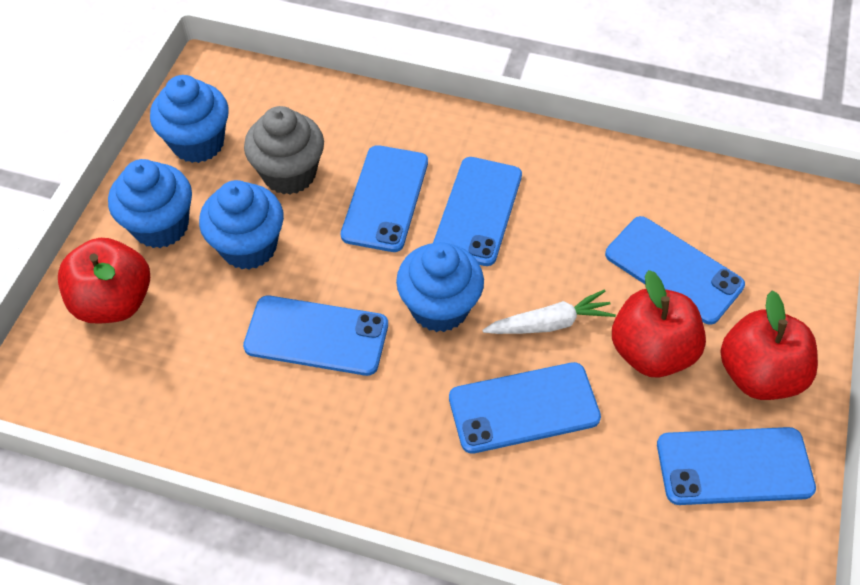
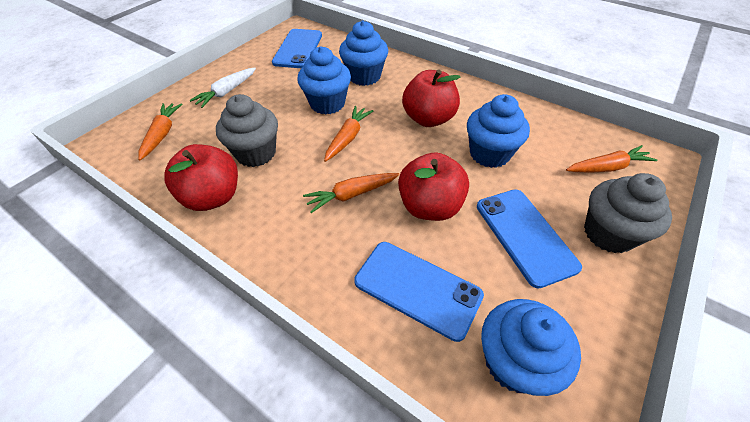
blue phone: [243,295,388,376] [341,145,428,252] [433,157,522,266] [449,362,601,454] [605,216,745,325] [657,427,816,505] = 6 -> [272,29,322,68] [354,242,484,342] [477,189,582,289] = 3
grey cupcake: [244,106,324,195] = 1 -> [216,94,278,167] [584,173,672,253] = 2
orange carrot: none = 0 -> [138,103,182,160] [303,173,399,213] [324,106,373,162] [566,145,657,172] = 4

